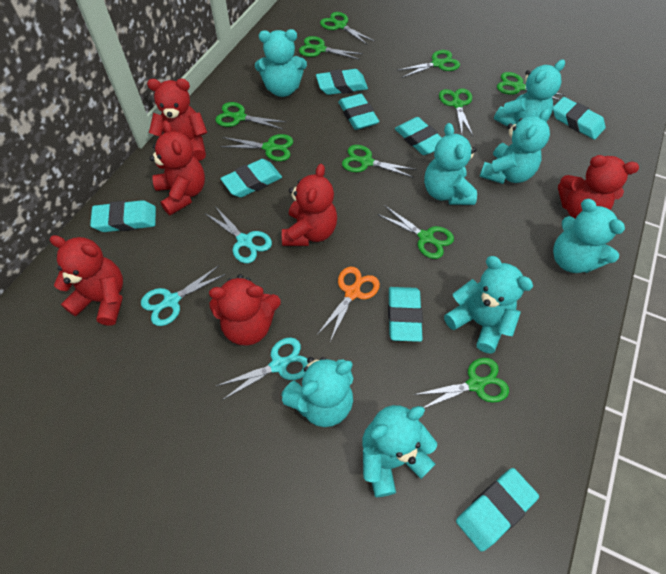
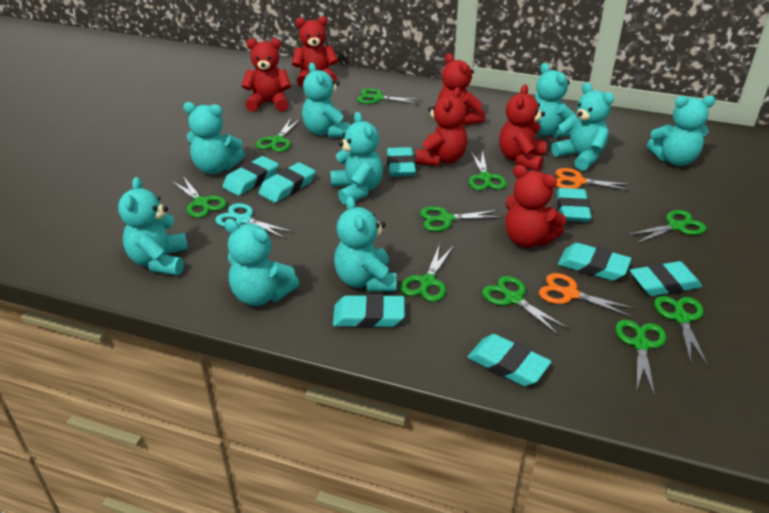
orange scissors: [317,267,380,342] = 1 -> [539,273,636,317] [556,168,632,191] = 2
turquoise scissors: [141,265,226,326] [205,206,272,263] [216,337,309,400] = 3 -> [215,203,293,238] = 1
turquoise teddy bear: [255,29,307,97] [282,357,354,427] [362,405,437,497] [424,123,477,205] [444,256,533,354] [480,108,550,184] [494,59,565,127] [553,199,625,273] = 8 -> [118,177,188,275] [183,102,245,174] [224,219,300,306] [302,63,350,138] [330,112,383,205] [334,196,396,292] [535,63,577,137] [551,83,614,171] [647,96,715,166] = 9

